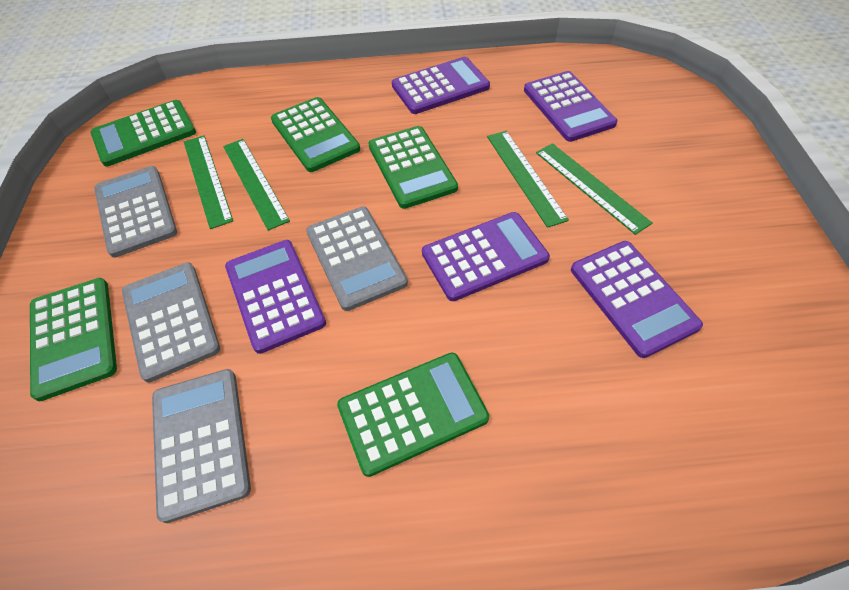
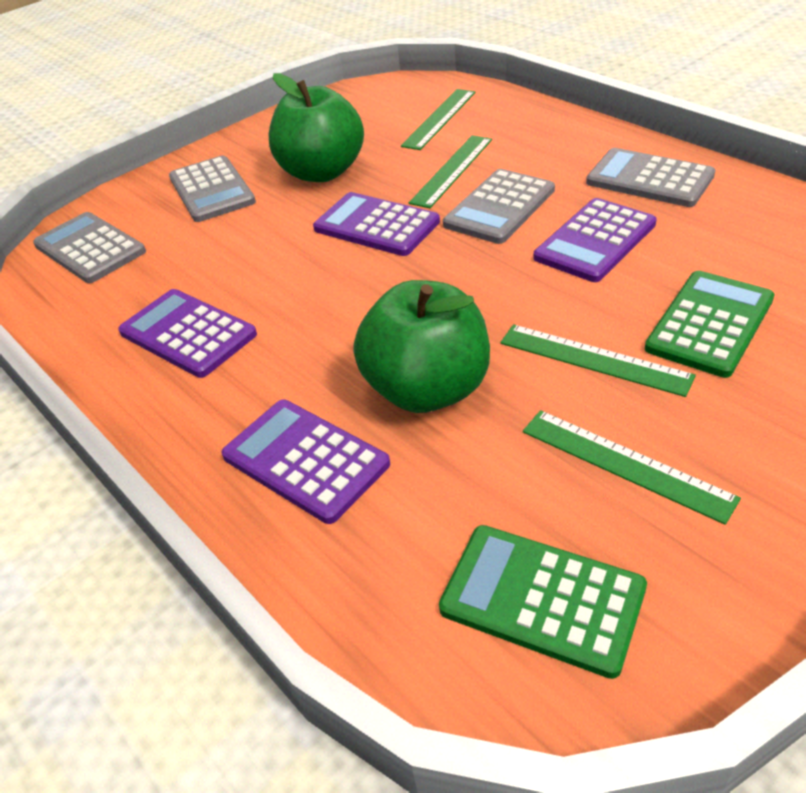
green apple: none = 0 -> [269,73,364,182] [353,280,490,413] = 2
green calculator: [30,278,117,401] [91,100,196,166] [271,97,360,172] [337,352,489,477] [369,126,458,209] = 5 -> [439,525,647,679] [645,271,775,378] = 2
purple calculator: [225,240,326,354] [392,57,490,114] [422,212,550,301] [524,71,618,142] [571,241,703,358] = 5 -> [118,289,257,378] [221,400,390,524] [313,192,440,256] [534,198,657,282] = 4

